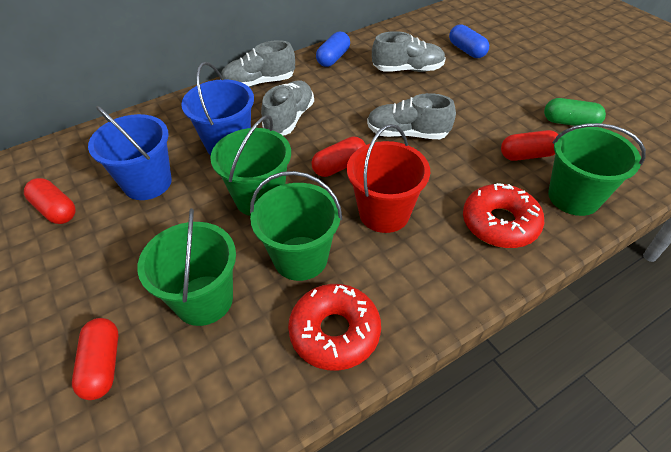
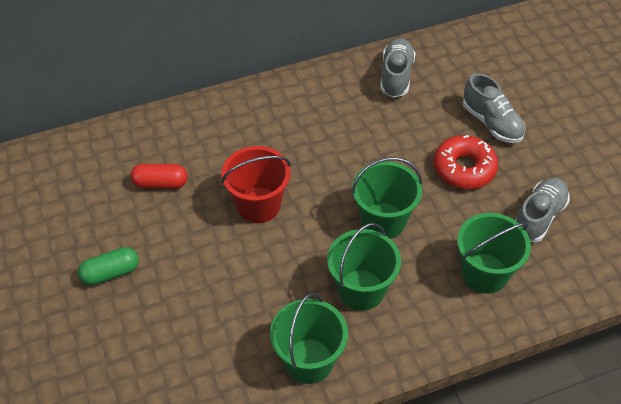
blue bucket: [88,106,172,200] [181,62,254,156] = 2 -> none = 0
blue capsule: [316,32,350,67] [449,24,489,58] = 2 -> none = 0
grey shoe: [221,40,295,87] [261,80,314,135] [367,93,456,139] [372,31,446,72] = 4 -> [380,38,416,98] [463,73,526,143] [515,178,570,242] = 3
red capsule: [24,178,75,224] [72,318,118,400] [311,136,366,177] [501,130,559,161] = 4 -> [130,164,187,189] = 1
red donut: [288,284,381,371] [463,183,544,248] = 2 -> [434,135,498,189] = 1

